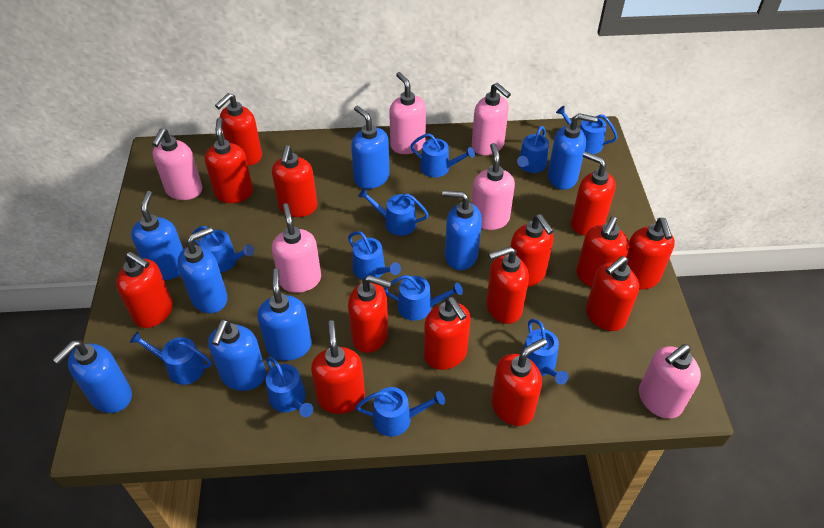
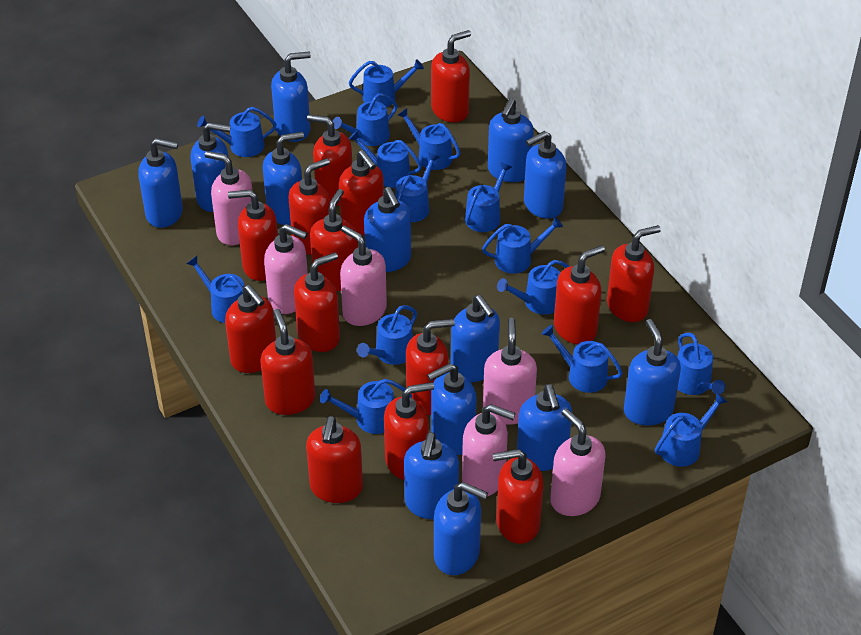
blue soap dispenser: [53,340,132,413] [131,191,183,280] [177,227,228,313] [208,319,266,391] [257,269,312,361] [351,106,390,189] [442,190,482,270] [548,113,598,190] = 8 -> [138,138,183,228] [190,122,231,212] [263,132,304,225] [271,52,311,142] [364,187,411,272] [404,432,459,520] [427,363,477,455] [434,482,488,575] [451,295,500,382] [488,98,534,182] [517,384,572,471] [524,131,567,219] [624,319,681,426] = 13
blue watering can: [130,331,212,385] [192,226,254,272] [266,357,313,417] [348,231,401,280] [356,387,445,437] [358,188,429,236] [384,275,463,321] [410,133,475,177] [517,126,549,173] [522,319,568,385] [556,106,618,154] = 11 -> [186,256,244,323] [197,107,277,157] [320,379,412,434] [333,93,397,146] [349,59,424,107] [349,131,422,188] [357,305,417,365] [395,152,440,222] [398,108,461,170] [465,162,512,232] [482,217,563,274] [497,260,570,315] [542,325,623,393] [655,393,728,467] [677,333,725,395] = 15
red soap dispenser: [116,252,173,328] [205,118,253,203] [215,93,262,165] [272,145,317,217] [311,320,365,414] [348,275,392,353] [424,297,471,370] [486,246,529,324] [491,338,547,426] [511,214,554,287] [571,151,616,235] [576,216,629,287] [586,256,639,331] [626,218,675,290] = 14 -> [225,285,276,373] [228,190,278,281] [260,309,316,415] [289,158,330,255] [294,252,340,352] [306,416,363,503] [307,115,352,206] [310,189,358,291] [339,150,384,236] [384,382,434,480] [406,319,455,415] [431,30,471,123] [492,449,544,544] [554,245,605,344] [607,225,661,322] = 15

